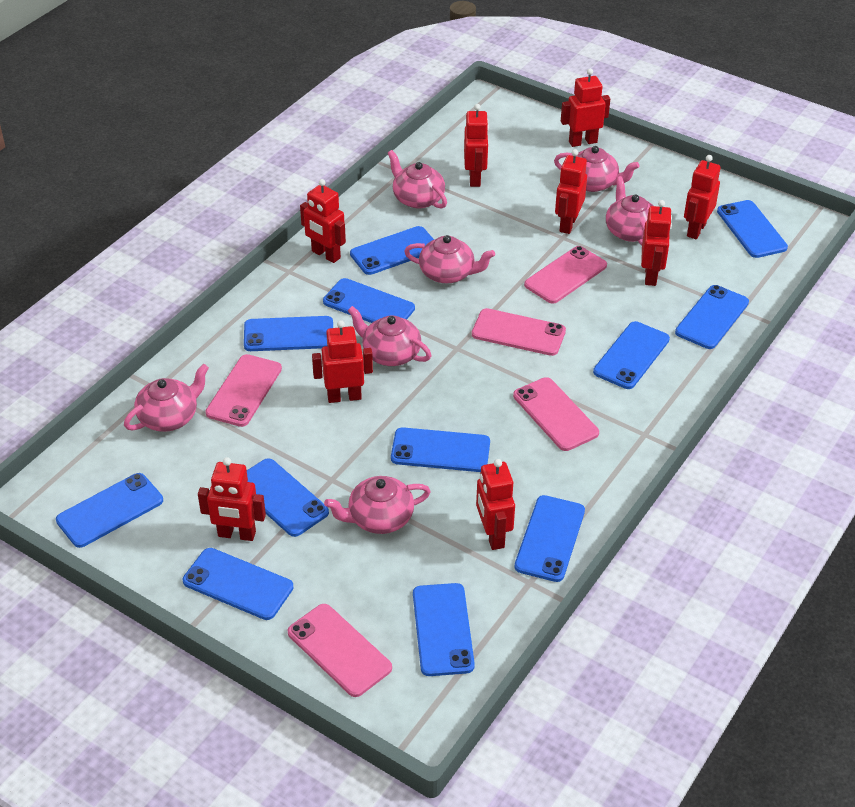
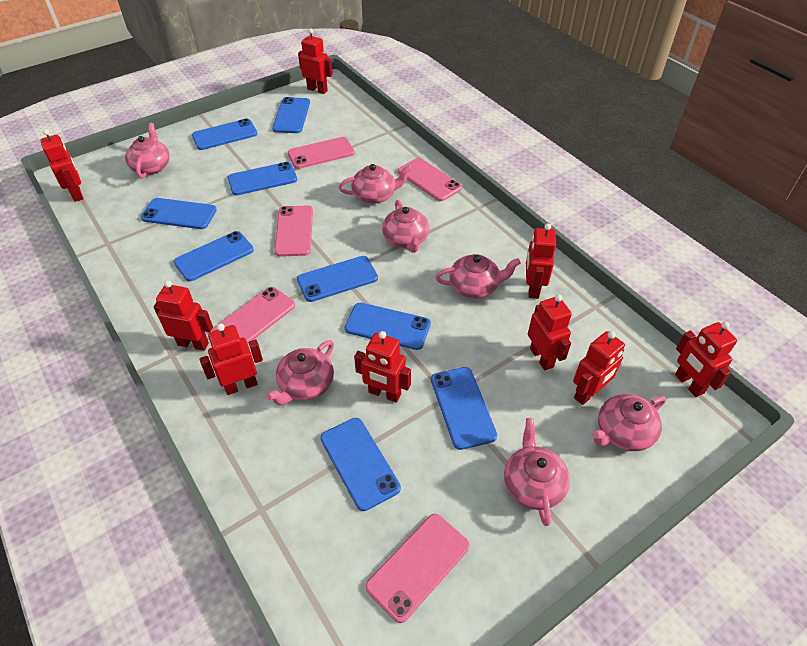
blue phone: [56,473,163,548] [183,548,293,620] [244,316,333,351] [247,458,329,537] [323,278,415,323] [350,226,434,275] [391,427,490,472] [413,583,475,676] [514,495,585,582] [593,321,670,389] [675,285,749,349] [717,200,788,258] = 12 -> [141,198,217,229] [174,231,254,281] [192,118,257,150] [228,162,297,195] [272,97,310,133] [297,256,378,302] [320,418,401,511] [345,303,431,350] [431,367,497,450] = 9

